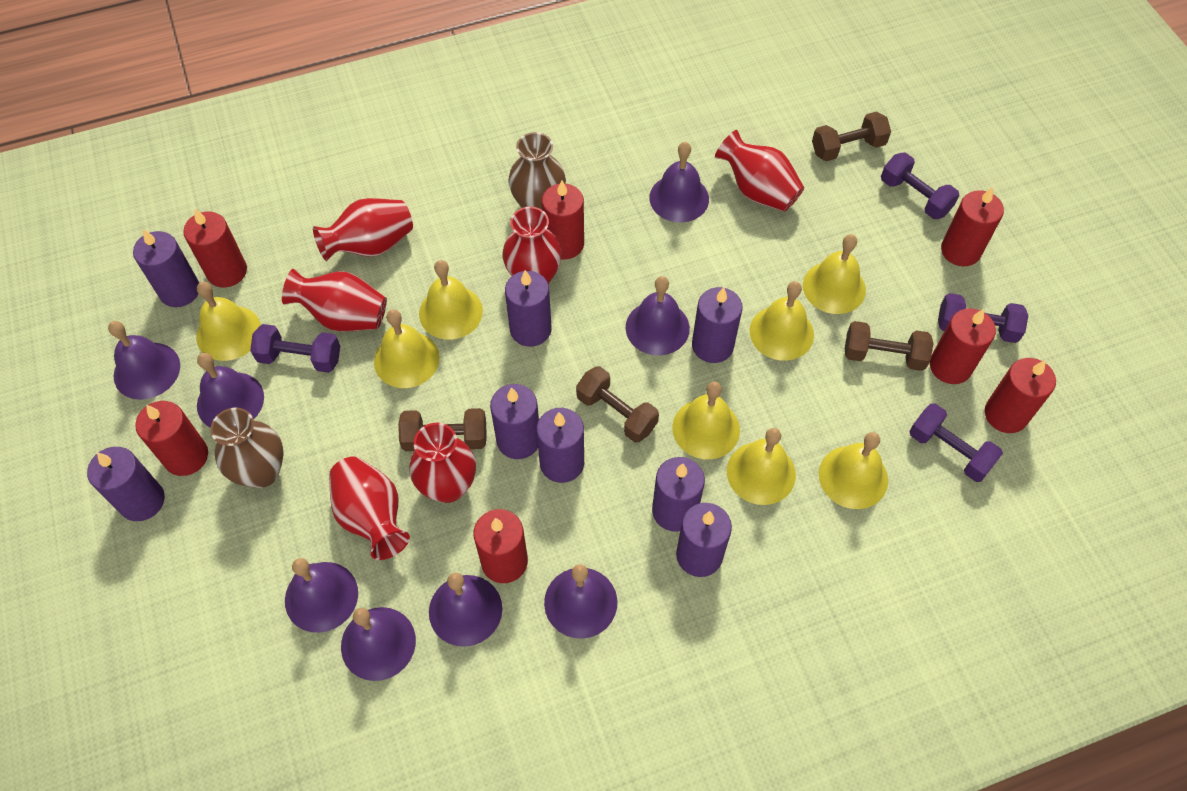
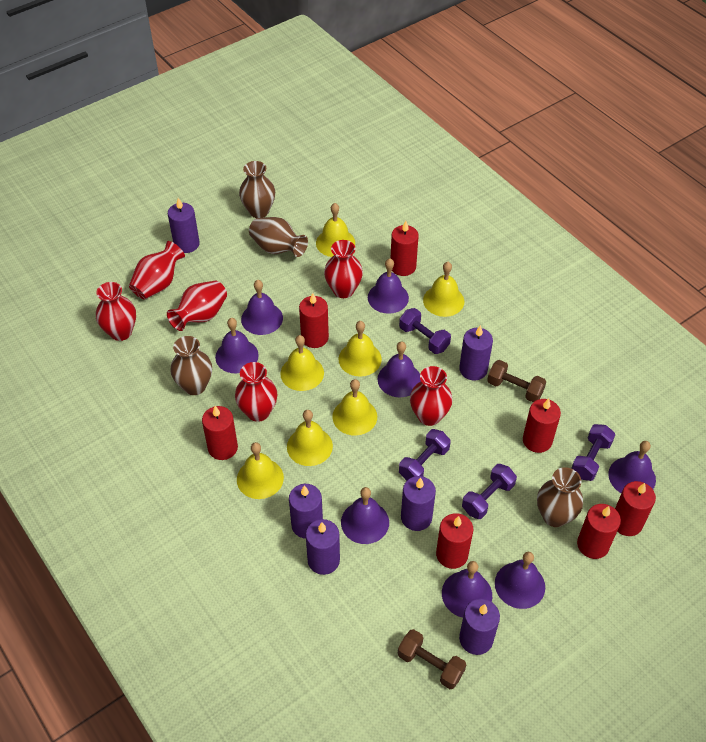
brown dumbbell: [398,408,487,451] [576,366,659,442] [812,112,891,161] [845,321,933,371] = 4 -> [398,629,466,689] [487,360,546,402] = 2
brown vase: [211,408,284,488] [508,132,566,210] = 2 -> [170,336,212,395] [239,161,275,218] [249,217,308,257] [537,467,583,527] = 4
purple candle: [87,447,165,521] [133,229,199,307] [490,384,539,459] [505,270,552,347] [536,408,584,483] [652,457,705,532] [676,503,732,577] [692,287,743,363] = 8 -> [168,198,200,253] [289,484,323,539] [306,519,340,575] [401,476,436,531] [459,325,493,380] [459,599,500,655] = 6
yellow bell: [196,282,261,361] [374,309,439,388] [419,260,483,340] [672,381,740,459] [727,428,796,505] [750,281,814,361] [803,234,866,314] [819,432,888,509] = 8 -> [237,442,284,499] [280,335,324,391] [287,410,333,466] [316,203,355,257] [332,379,377,436] [338,321,382,377] [423,262,464,317] = 7

